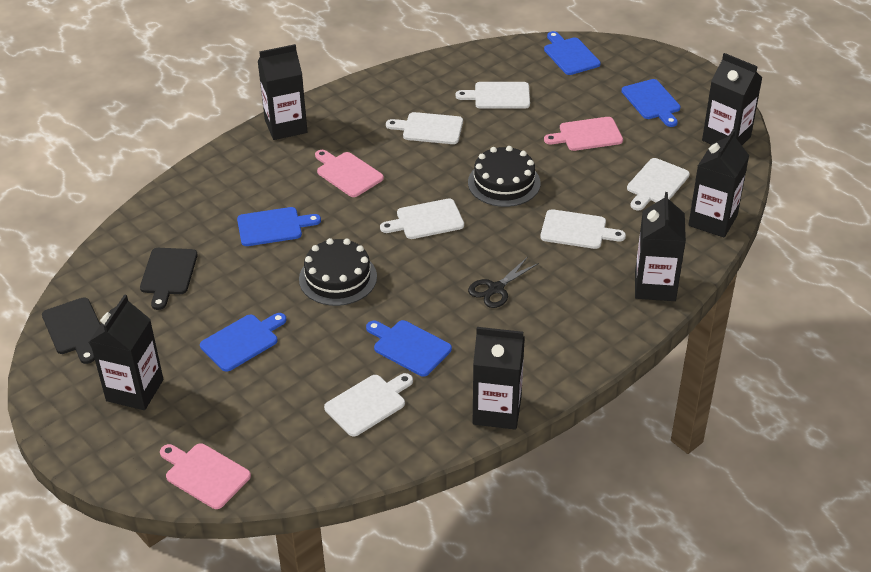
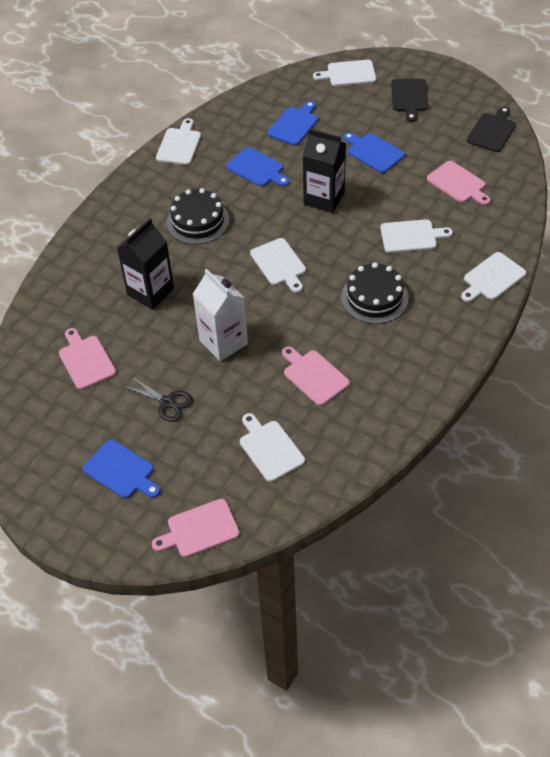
black carton: [90,294,163,410] [258,44,308,140] [473,327,525,430] [635,192,686,301] [688,130,749,238] [702,53,762,145] = 6 -> [117,218,174,310] [303,128,346,213] = 2
blue cutting board: [200,313,286,372] [237,207,321,246] [366,320,452,377] [544,31,601,75] [621,79,681,127] = 5 -> [83,440,160,498] [226,147,290,187] [267,101,318,145] [343,132,405,173] = 4
pink cutting board: [160,443,251,509] [315,150,384,197] [544,117,623,151] = 3 -> [59,328,116,390] [152,499,240,557] [282,346,350,406] [427,161,491,205] = 4
white carton: none = 0 -> [193,269,248,361] = 1

